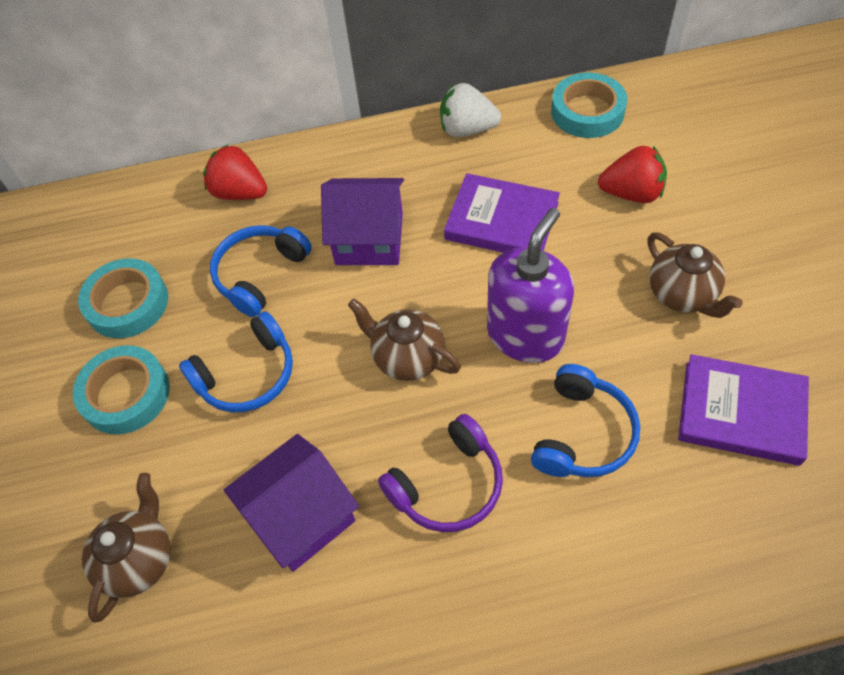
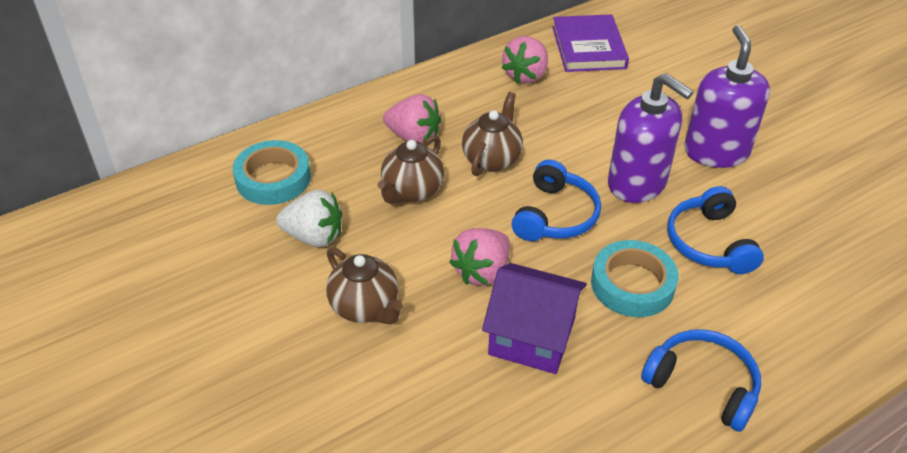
pink strawberry: none = 0 -> [383,94,441,144] [449,228,510,286] [501,36,548,84] = 3
purple book: [444,173,560,253] [678,354,809,466] = 2 -> [552,14,629,72] = 1
purple headphones: [378,414,503,532] = 1 -> none = 0
purple house: [224,434,359,572] [321,178,404,265] = 2 -> [482,263,587,374] = 1
purple soap dispenser: [487,208,574,363] = 1 -> [608,73,693,203] [684,25,770,168] = 2
red strawberry: [203,144,267,200] [598,146,667,203] = 2 -> none = 0
turquoise tape: [73,345,170,434] [78,258,168,338] [551,73,627,138] = 3 -> [233,140,311,205] [591,240,679,317] = 2

